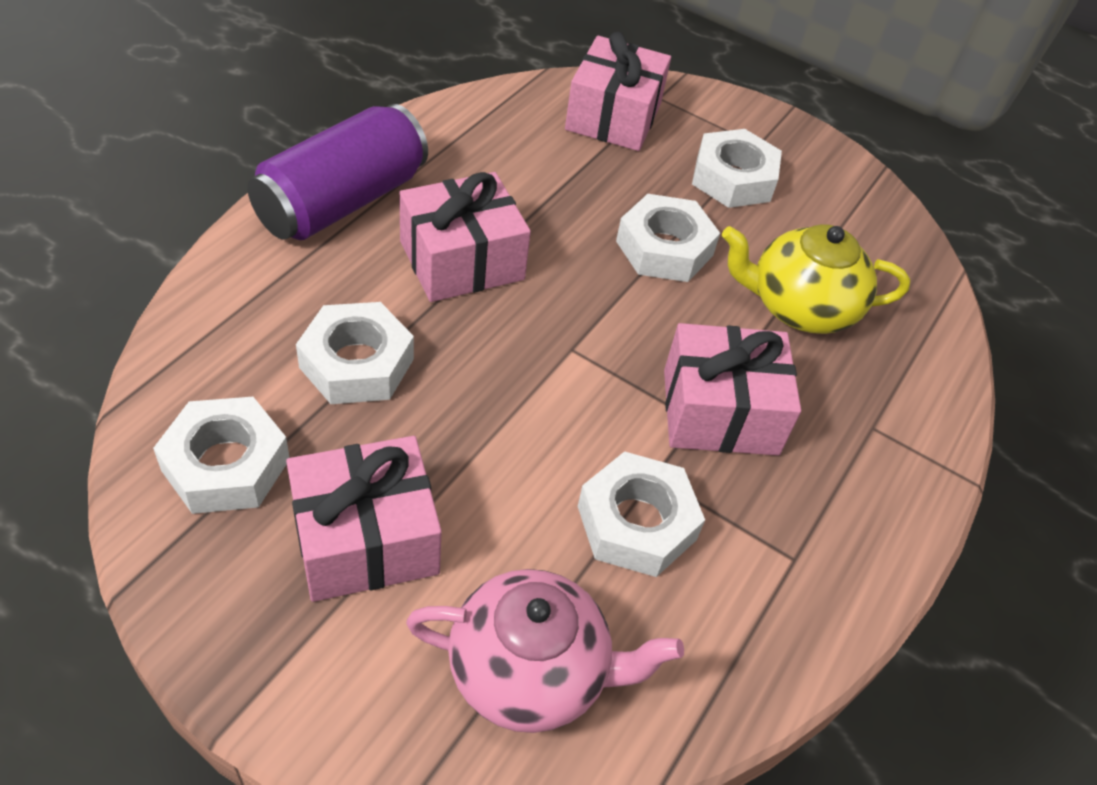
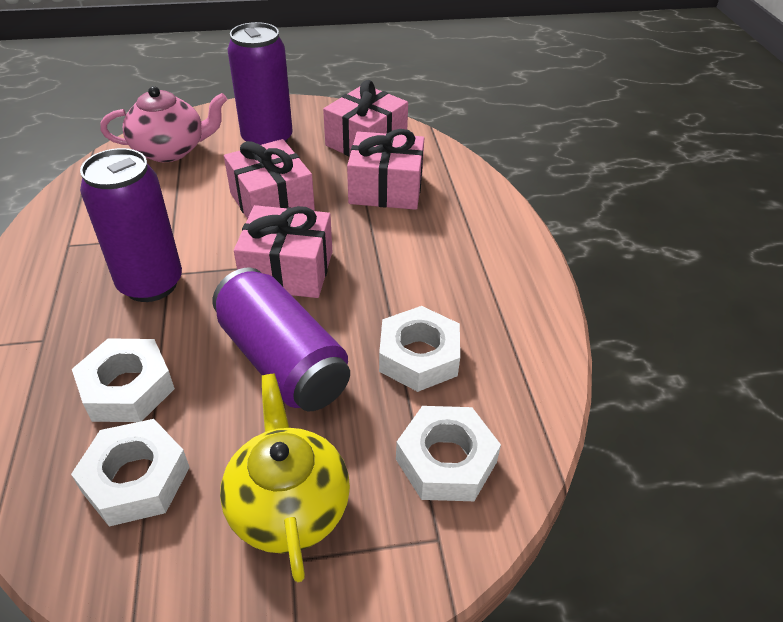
purple can: [247,104,428,240] = 1 -> [80,148,182,302] [212,268,350,411] [228,22,293,145] = 3
white nut: [153,397,290,514] [296,302,414,404] [578,451,705,577] [616,194,720,282] [692,129,782,208] = 5 -> [71,419,190,527] [72,338,175,422] [379,306,460,392] [396,406,501,501] = 4

